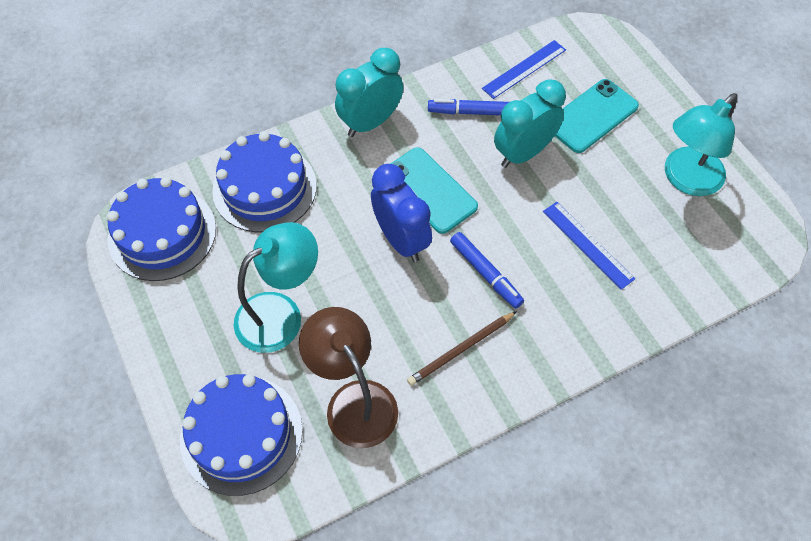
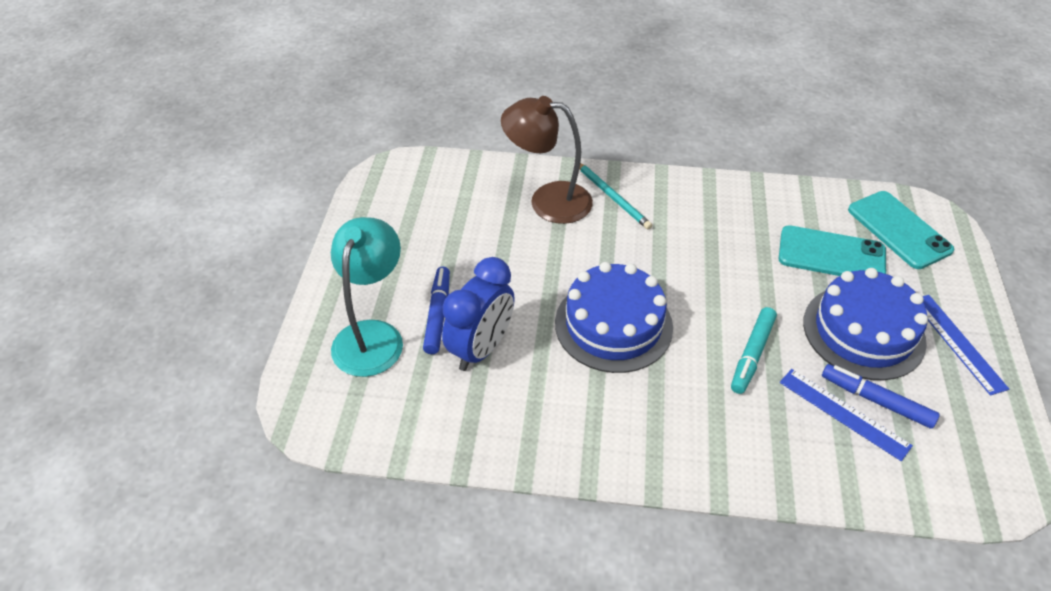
blue cake: [107,177,216,281] [180,374,303,496] [212,131,317,232] = 3 -> [555,262,673,373] [803,268,928,380] = 2
brown pencil: [407,311,517,386] = 1 -> none = 0
turquoise clock: [335,48,404,137] [494,79,566,168] = 2 -> none = 0
turquoise lamp: [234,222,318,353] [665,93,738,196] = 2 -> [331,217,403,377] = 1
turquoise marker: none = 0 -> [731,307,777,394] = 1
turquoise pencil: none = 0 -> [579,163,652,229] = 1

